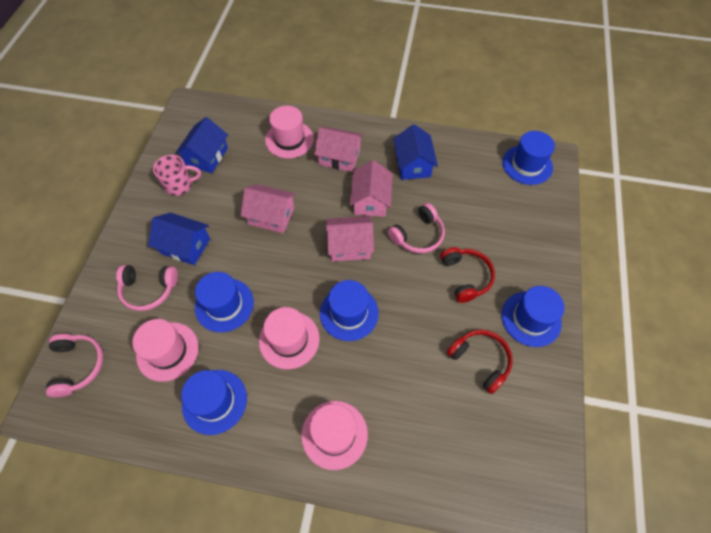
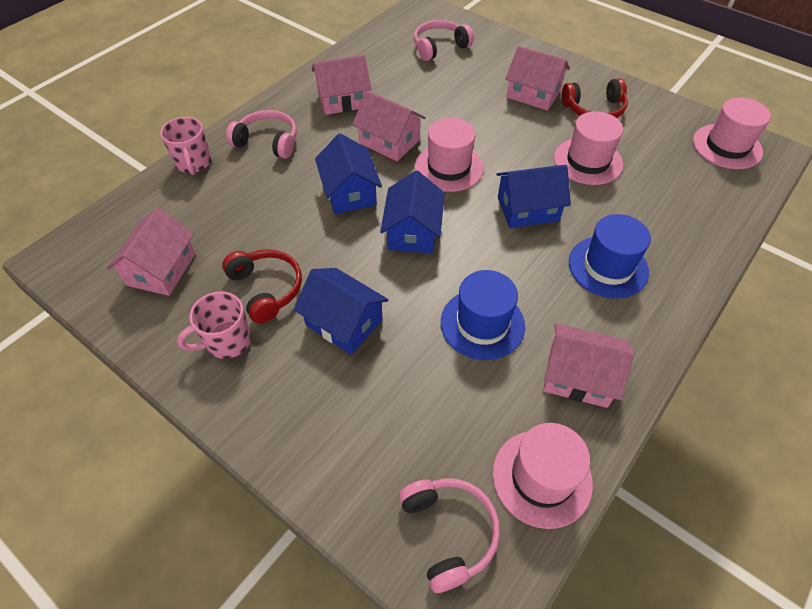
blue hat: [181,370,247,435] [195,272,254,332] [320,280,379,341] [502,131,555,185] [502,286,565,347] = 5 -> [441,270,525,360] [569,214,651,299] = 2
blue house: [148,212,210,265] [175,117,228,173] [393,124,438,180] = 3 -> [294,268,389,355] [315,133,382,214] [380,171,445,253] [496,165,571,228] = 4
pink house: [241,184,296,233] [314,127,363,172] [326,216,374,262] [350,160,393,217] = 4 -> [107,208,196,296] [312,55,372,115] [352,91,426,161] [505,46,570,110] [543,323,635,408] = 5
pink mug: [153,155,201,196] = 1 -> [160,117,211,175] [177,291,251,359] = 2

